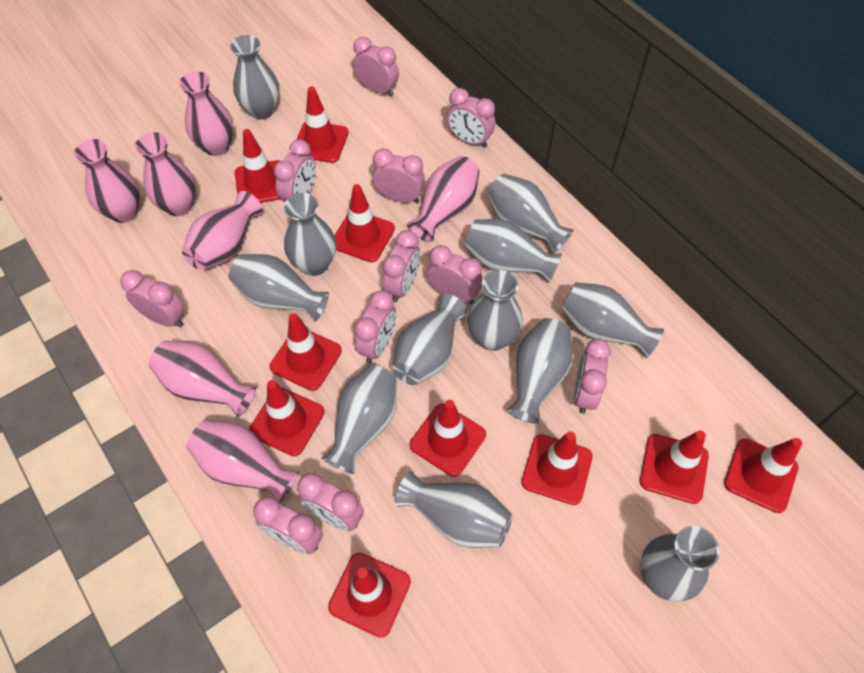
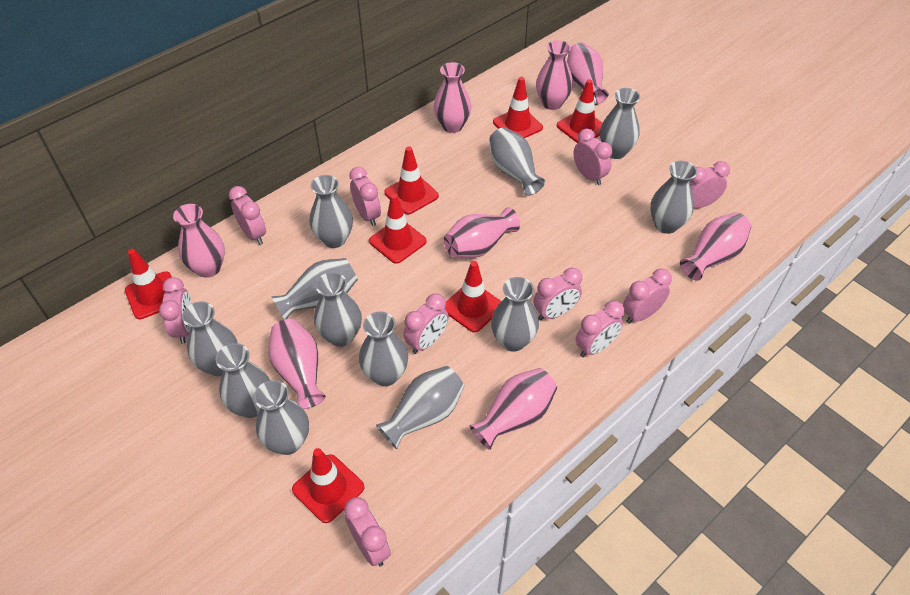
pink clock: [120,270,185,328] [253,497,323,554] [274,139,316,201] [297,473,364,531] [353,37,399,96] [354,290,396,363] [373,148,425,203] [383,230,420,302] [427,245,483,304] [447,88,496,148] [574,339,611,414] = 11 -> [159,277,192,344] [229,186,266,245] [344,497,391,567] [349,167,381,226] [404,293,449,354] [534,267,582,320] [574,129,612,185] [576,301,624,357] [623,269,672,324] [690,161,730,208] = 10
pink vase: [74,139,140,223] [135,132,196,216] [149,340,256,417] [179,71,234,156] [182,191,263,270] [187,420,299,504] [407,156,480,242] = 7 -> [173,204,225,278] [268,319,326,409] [434,62,472,133] [444,207,520,258] [470,368,557,450] [536,40,573,110] [567,42,609,105] [680,212,751,281] = 8
red traffic cone: [235,129,281,203] [249,380,325,456] [270,313,342,391] [296,87,349,163] [328,553,411,638] [334,184,395,263] [410,400,486,477] [521,431,593,505] [640,431,709,504] [724,438,802,513] = 10 -> [125,249,172,319] [292,448,365,523] [369,194,427,264] [384,146,439,214] [445,261,501,332] [493,77,543,138] [557,79,602,143] = 7

